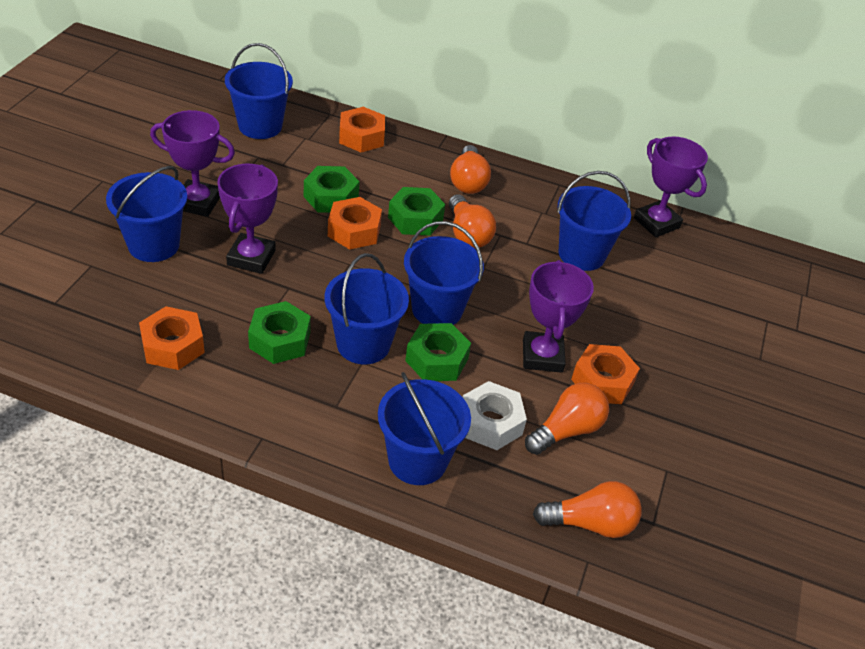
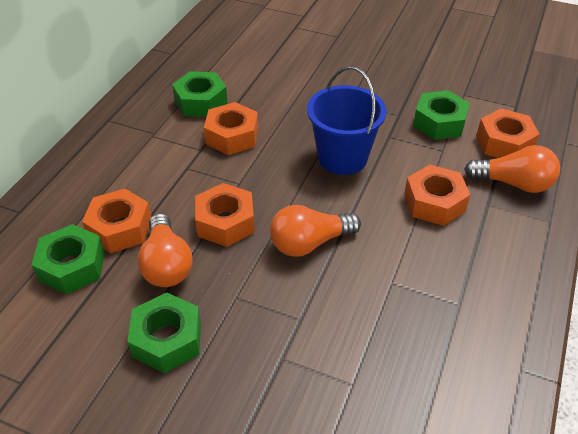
blue bucket: [106,166,187,262] [225,43,293,139] [325,253,409,364] [378,372,471,485] [404,221,484,325] [557,171,631,271] = 6 -> [307,66,387,175] = 1
orange light bulb: [449,194,496,248] [450,145,491,194] [525,383,609,455] [533,481,642,538] = 4 -> [137,214,193,287] [270,205,361,257] [464,145,560,193] = 3
orange nut: [139,306,205,370] [328,197,382,250] [339,107,385,152] [571,344,640,404] = 4 -> [82,189,151,253] [195,183,255,247] [204,102,258,155] [404,165,470,226] [476,108,540,158] = 5
purple trophy: [150,110,235,217] [217,164,278,274] [523,260,594,373] [634,136,708,237] = 4 -> none = 0
white nut: [463,381,527,450] = 1 -> none = 0

